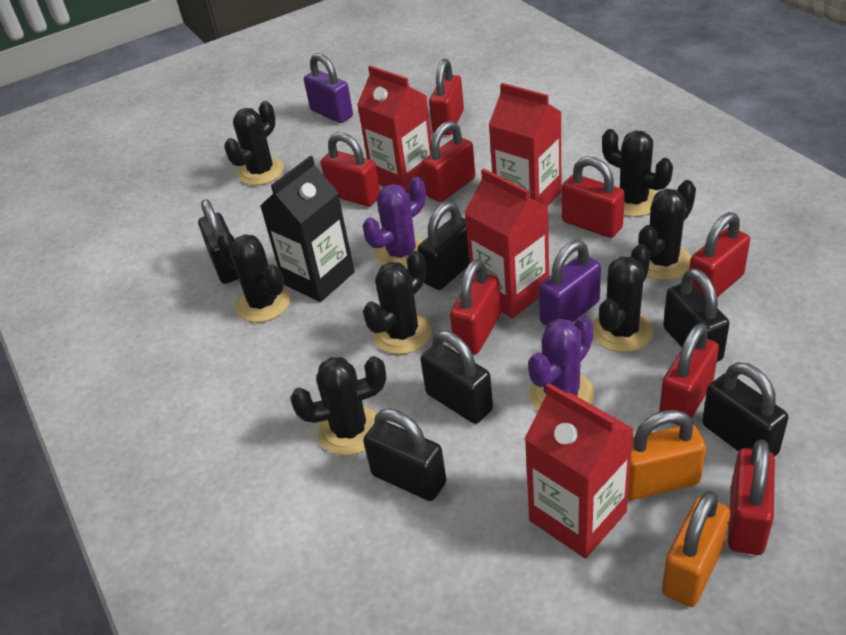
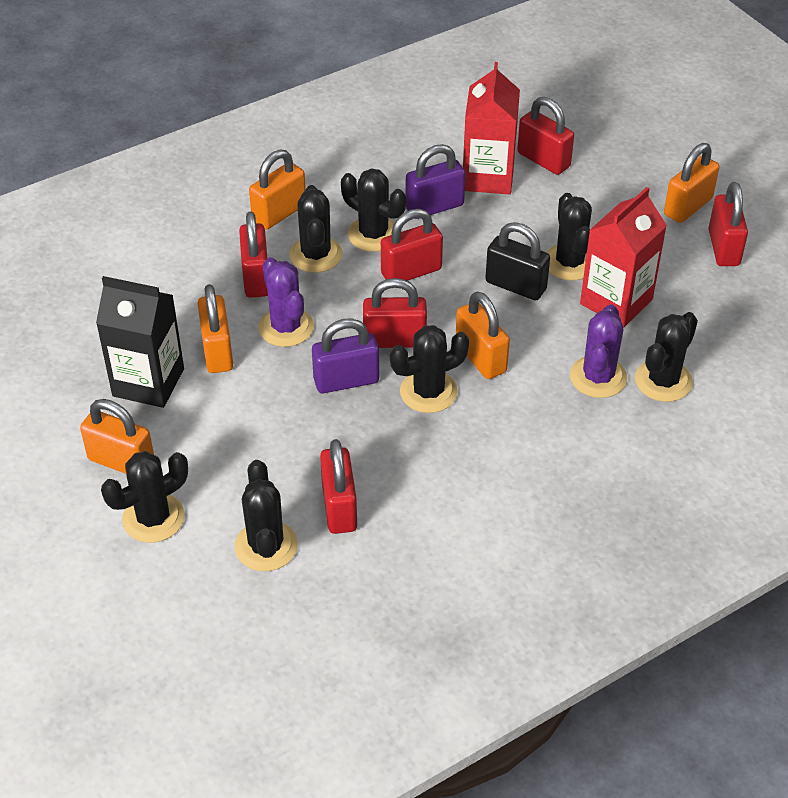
black padlock: [198,199,239,284] [363,409,446,501] [418,202,470,290] [421,331,493,424] [663,268,730,362] [702,362,788,457] = 6 -> [485,222,550,300] = 1
orange padlock: [628,410,706,500] [662,491,731,607] = 2 -> [80,399,154,474] [197,284,233,373] [249,150,306,230] [456,292,510,379] [664,143,720,223] = 5
red carton: [357,65,432,194] [464,168,549,319] [489,83,561,207] [525,383,634,558] = 4 -> [463,62,520,194] [580,187,667,328] = 2
red padlock: [321,132,380,207] [422,121,475,202] [429,59,464,135] [450,259,501,354] [562,156,625,238] [659,323,719,426] [689,212,750,297] [728,440,775,555] = 8 -> [239,211,268,298] [320,439,357,534] [363,278,427,348] [381,209,443,281] [517,97,574,175] [709,182,748,266] = 6

